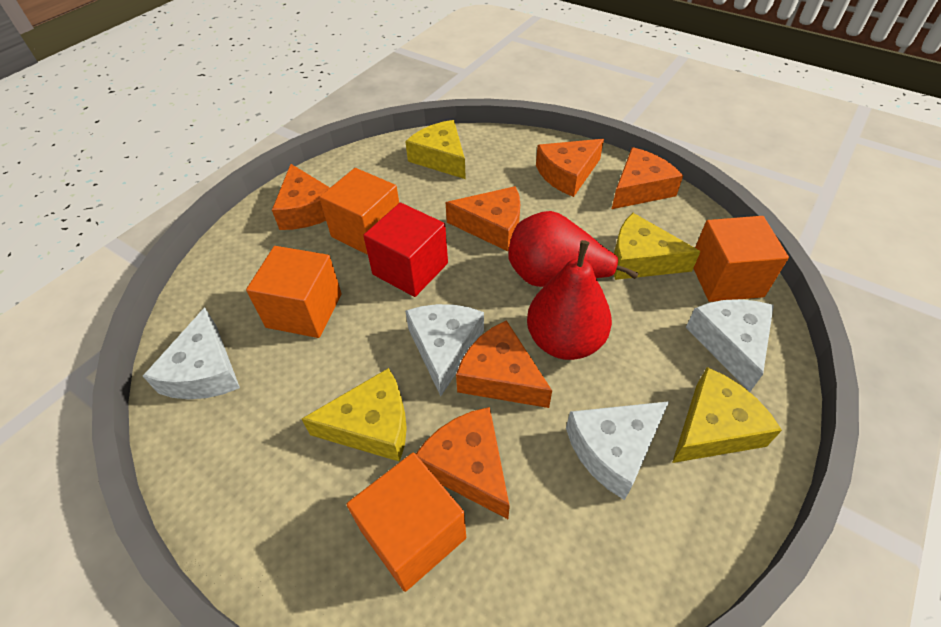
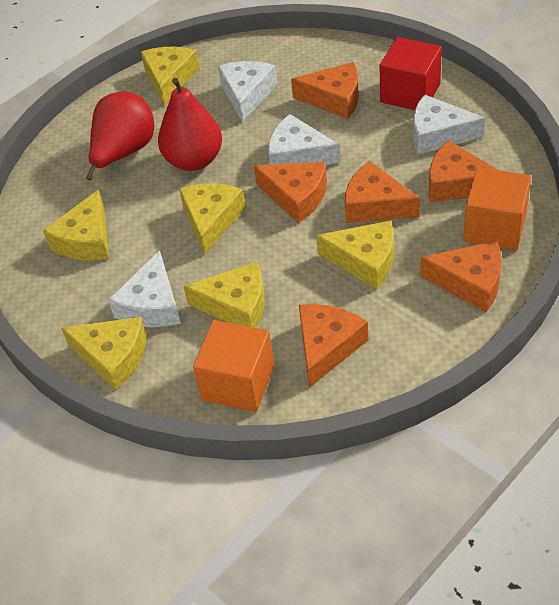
orange cube: [246,246,342,338] [319,168,399,255] [346,452,466,592] [693,216,789,302] = 4 -> [193,320,275,412] [463,167,531,251] = 2
yellow cheese: [302,368,407,462] [405,120,466,179] [614,213,701,280] [672,367,782,463] = 4 -> [43,190,109,261] [61,317,147,390] [141,47,200,106] [179,183,246,255] [183,262,265,328] [316,221,393,290] = 6

